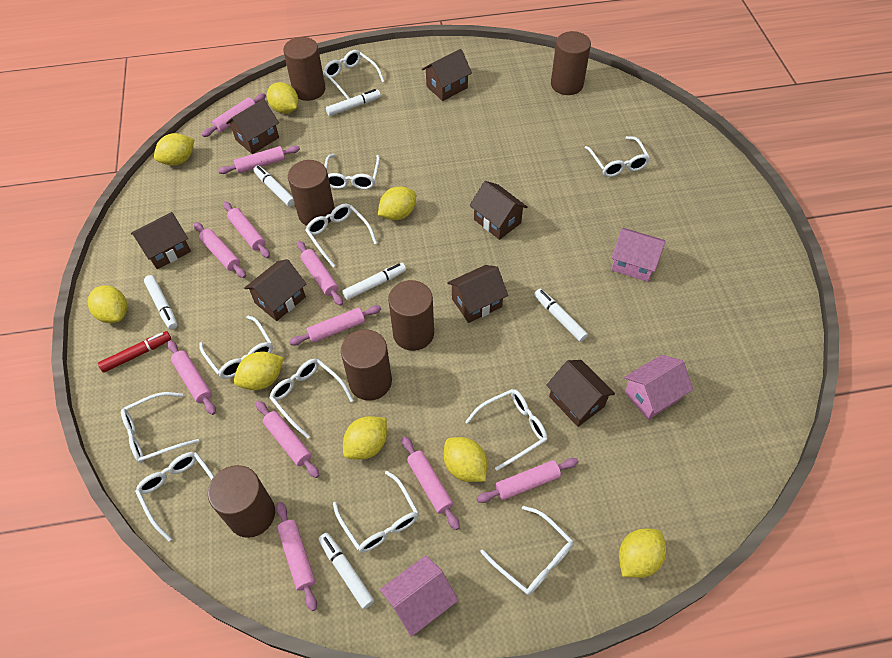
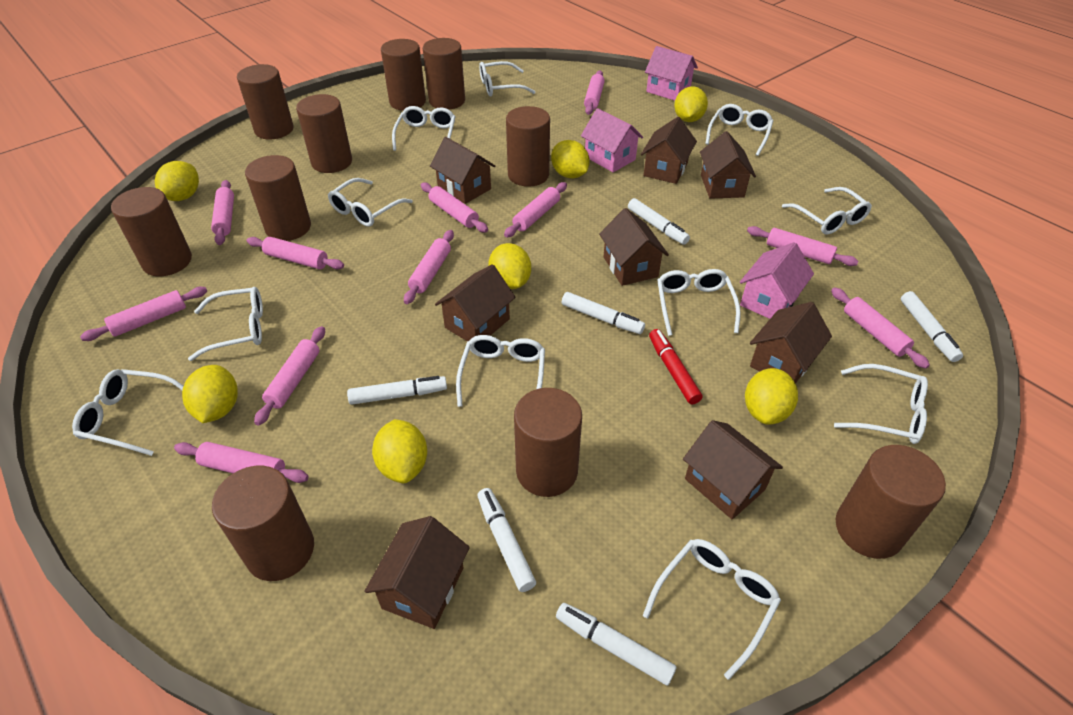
brown cylinder: [208,465,275,538] [283,37,325,101] [288,160,335,226] [341,329,392,401] [388,280,434,351] [551,31,591,95] = 6 -> [111,187,192,276] [212,466,314,581] [237,64,294,140] [245,155,311,241] [296,94,352,173] [381,39,426,111] [423,38,465,110] [506,106,550,187] [514,388,582,497] [836,445,946,559] = 10
brown house: [131,212,191,269] [226,99,279,154] [244,259,306,321] [422,49,472,101] [447,265,508,323] [470,181,528,240] [546,360,615,427] = 7 -> [364,516,470,629] [430,137,495,204] [435,264,516,342] [599,208,669,286] [641,117,697,184] [683,420,783,519] [700,131,756,199] [750,302,832,384] = 8
yellow lemon: [88,285,127,323] [154,133,195,166] [234,351,284,390] [267,82,298,114] [343,416,387,460] [378,186,416,220] [444,437,487,482] [619,528,666,578] = 8 -> [155,161,199,201] [182,365,238,423] [372,419,427,483] [488,243,531,289] [551,140,590,178] [674,86,708,122] [745,368,798,425] = 7

